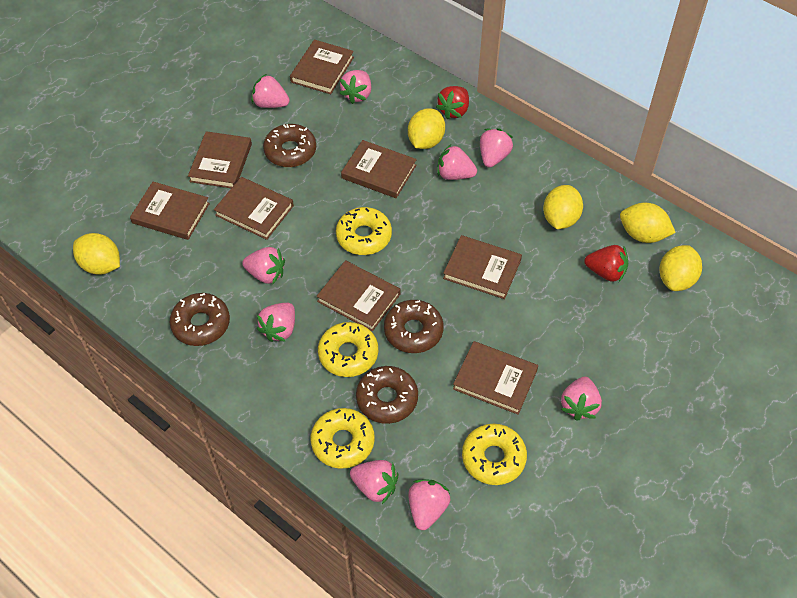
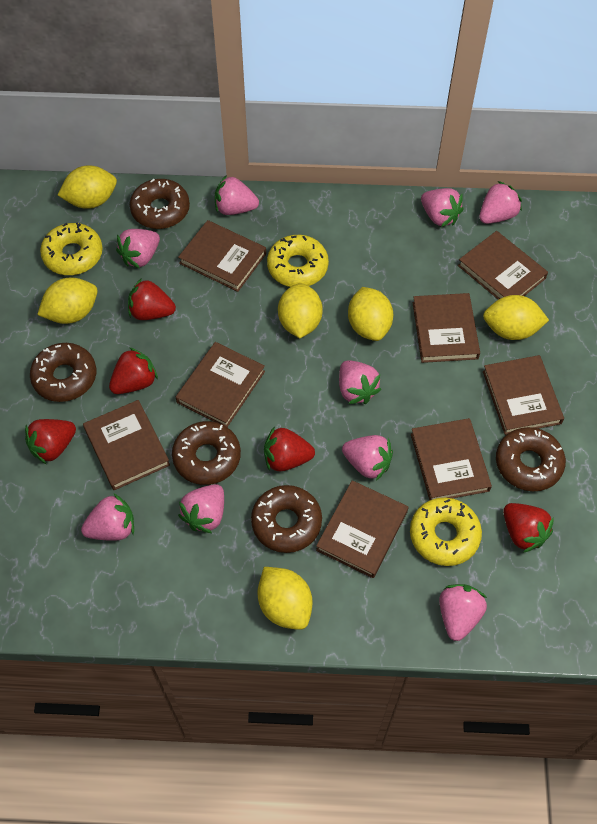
brown donut: [170,293,230,346] [263,124,316,167] [356,366,418,424] [384,300,444,353] = 4 -> [30,343,96,402] [130,179,190,229] [172,421,241,485] [251,485,322,553] [496,427,566,491] = 5
red strawberry: [436,86,469,119] [584,245,628,282] = 2 -> [25,419,76,464] [109,347,158,394] [128,278,176,320] [264,427,315,471] [503,503,554,553] = 5
yellow donut: [311,408,375,469] [318,322,378,377] [336,207,392,255] [462,424,527,485] = 4 -> [40,222,103,275] [267,235,329,287] [410,498,482,566] = 3
yellow lemon: [73,233,120,275] [408,108,445,149] [543,185,583,229] [620,203,676,243] [659,245,702,291] = 5 -> [37,277,98,324] [58,165,117,209] [257,567,313,630] [278,283,323,338] [348,287,393,341] [483,295,549,340] = 6

